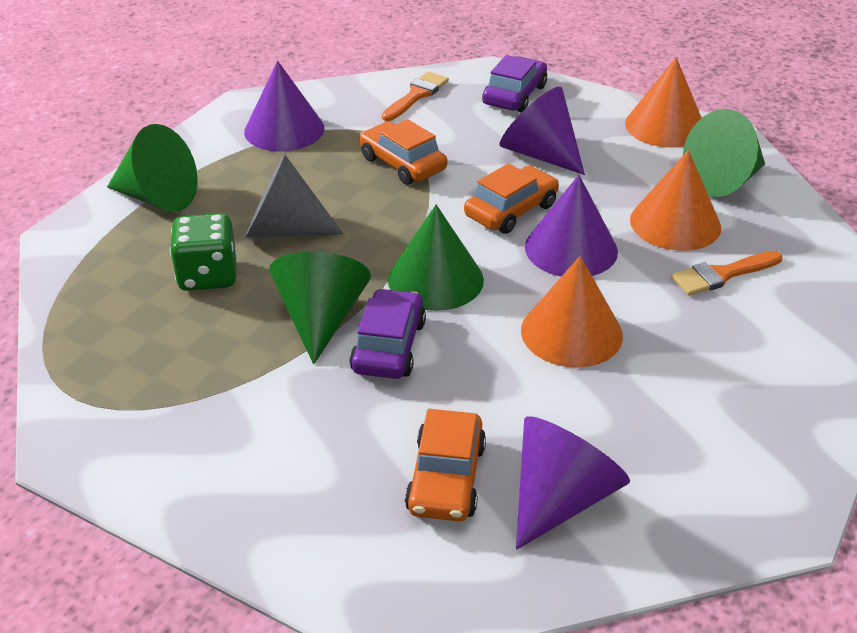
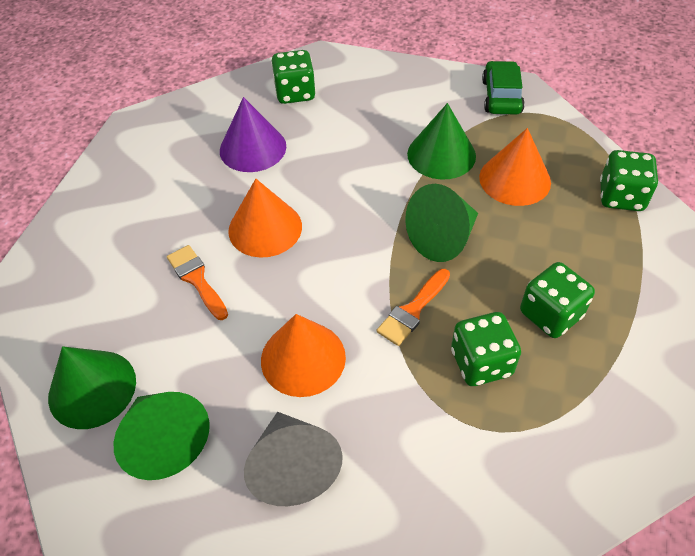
green car: none = 0 -> [482,61,525,115] = 1
green dice: [170,213,237,291] = 1 -> [271,50,316,104] [451,312,521,386] [520,262,595,338] [600,150,658,211] = 4
orange car: [360,119,447,185] [405,409,486,521] [464,163,559,234] = 3 -> none = 0
purple car: [350,288,426,379] [482,55,547,113] = 2 -> none = 0
purple cone: [244,61,325,152] [499,87,585,175] [516,416,630,550] [525,175,618,277] = 4 -> [220,97,286,172] = 1

